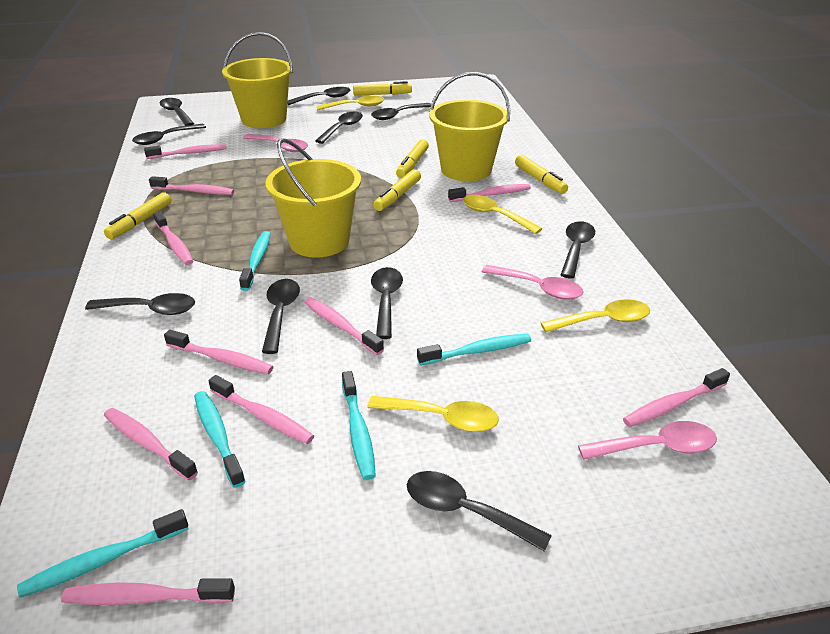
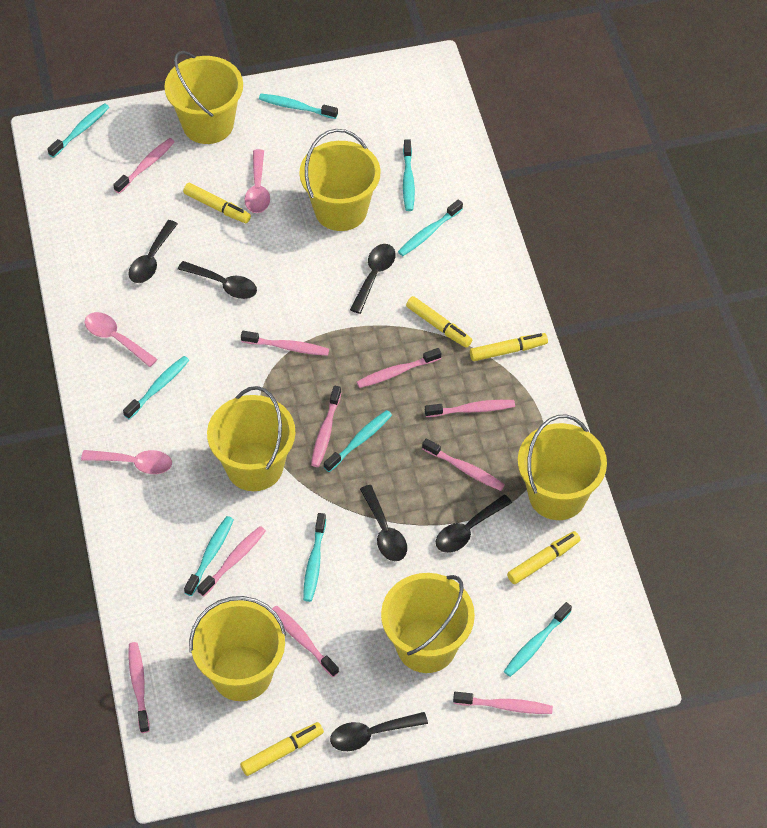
black spoon: [85,293,195,315] [132,124,206,145] [160,98,194,126] [262,279,300,354] [287,87,350,105] [315,112,363,144] [371,103,431,120] [371,267,403,339] [407,471,552,552] [561,221,595,278] = 10 -> [128,220,178,283] [178,261,257,299] [330,712,428,751] [350,244,396,314] [360,485,407,561] [436,495,512,553] = 6
turquoise toothbrush: [17,509,188,598] [194,391,246,488] [239,231,271,291] [342,371,376,480] [417,334,531,365] = 5 -> [47,103,109,158] [123,356,189,419] [184,516,234,596] [259,94,338,119] [303,513,326,602] [324,410,392,472] [398,199,463,256] [403,139,415,211] [504,602,572,677] = 9
yellow bucket: [222,32,293,128] [265,138,361,258] [429,72,510,181] = 3 -> [164,51,243,144] [189,596,286,701] [207,386,296,491] [299,129,380,231] [381,573,475,673] [518,414,607,520] = 6
yellow spoon: [317,96,385,110] [367,396,499,432] [463,195,542,234] [541,299,650,332] = 4 -> none = 0

